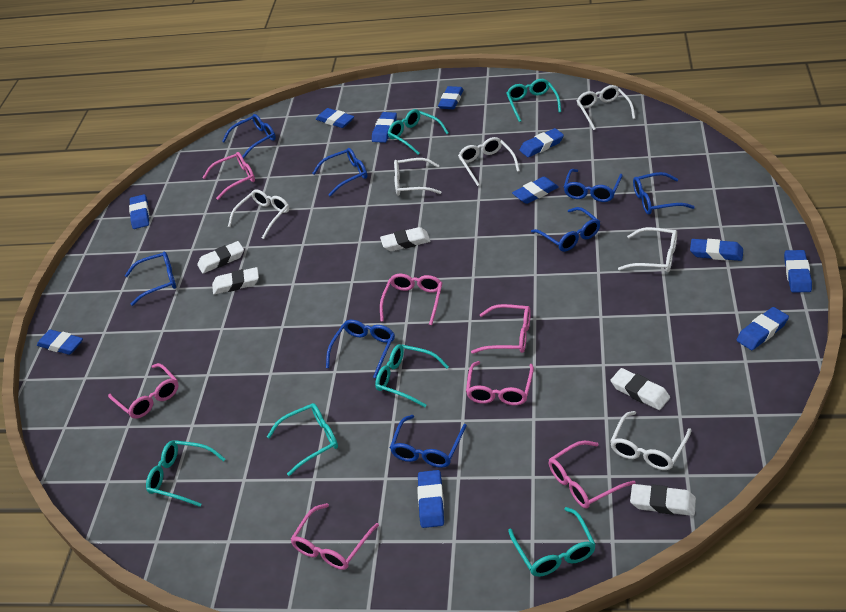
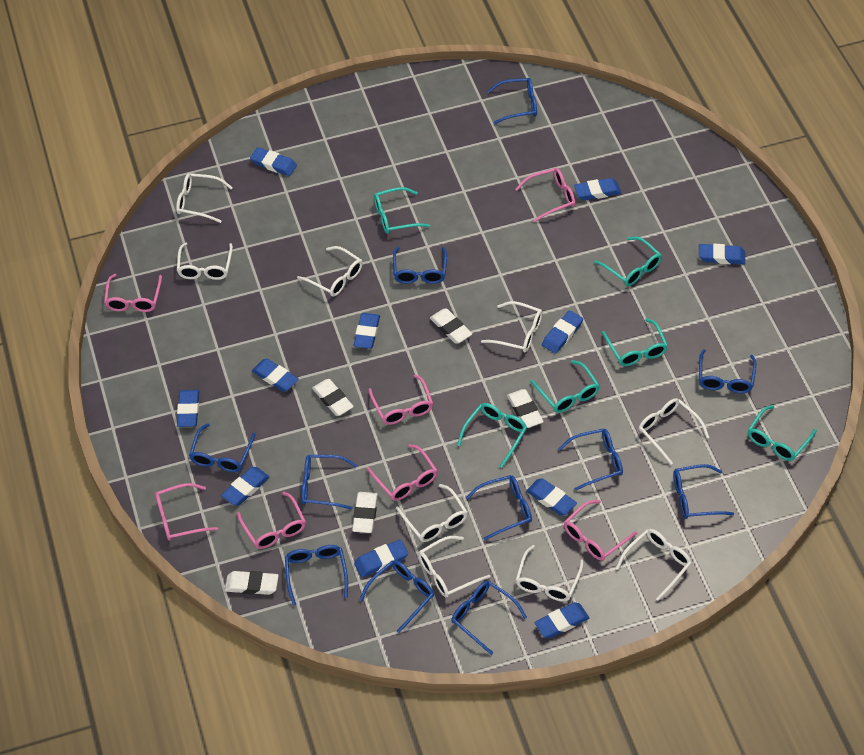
blue glasses: [125,252,176,306] [222,114,276,159] [312,148,367,196] [326,320,395,379] [390,415,467,468] [531,207,600,252] [564,169,623,202] [633,172,695,215] = 8 -> [189,423,256,472] [285,545,348,606] [301,455,357,510] [359,560,434,633] [393,247,447,284] [451,581,527,655] [466,475,532,540] [488,78,537,124] [558,429,623,491] [673,464,734,519] [699,349,756,393] = 11
white glasses: [228,189,289,239] [394,158,441,196] [458,137,520,186] [577,85,636,130] [610,411,692,470] [618,227,677,272] = 6 -> [176,173,233,223] [177,243,233,280] [297,246,363,297] [396,484,468,542] [418,536,490,597] [481,301,542,353] [515,545,584,602] [615,529,692,601] [639,398,709,465] = 9

